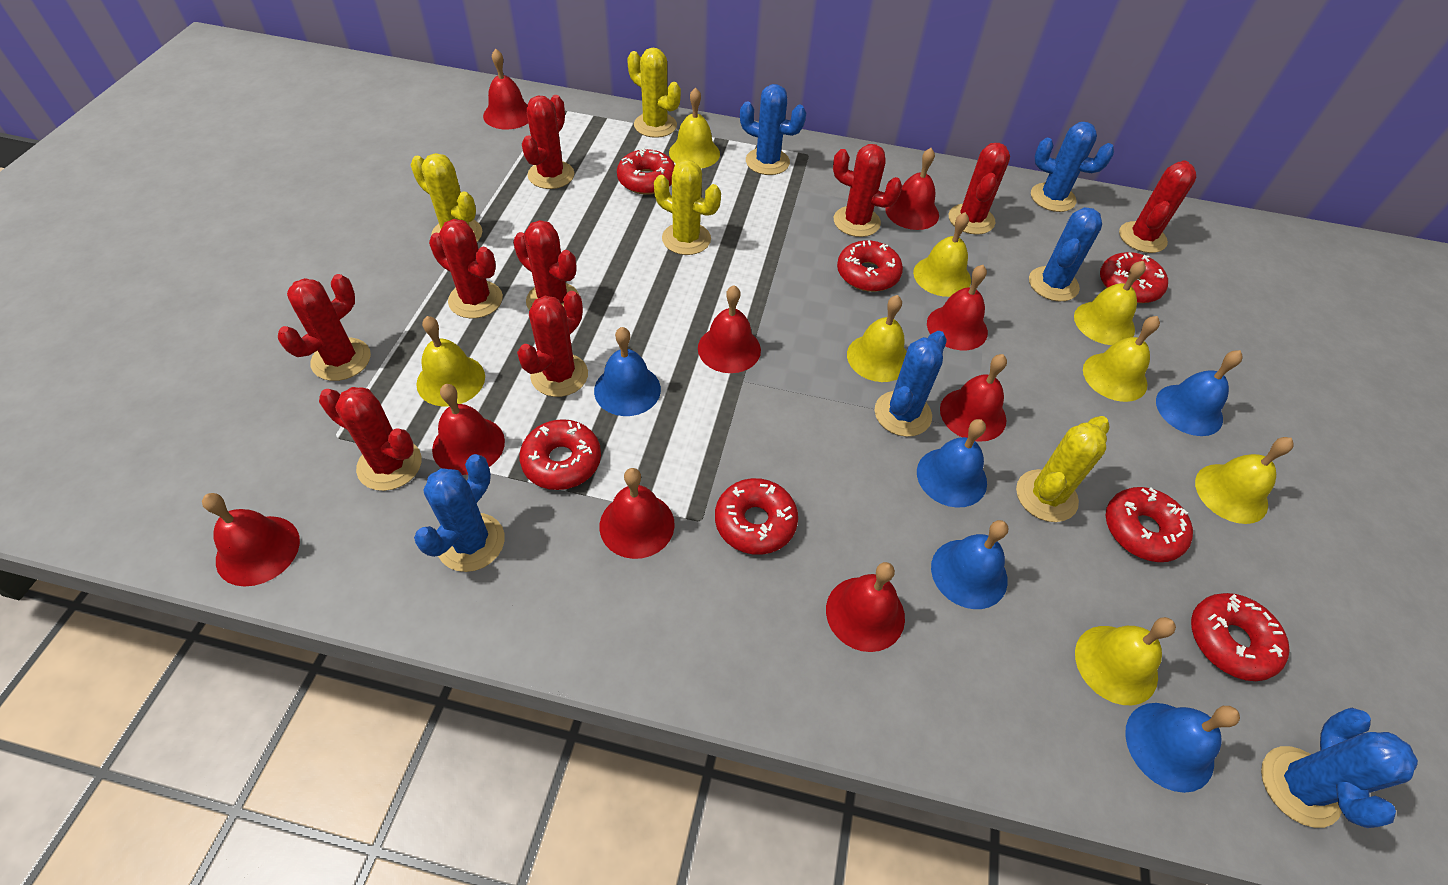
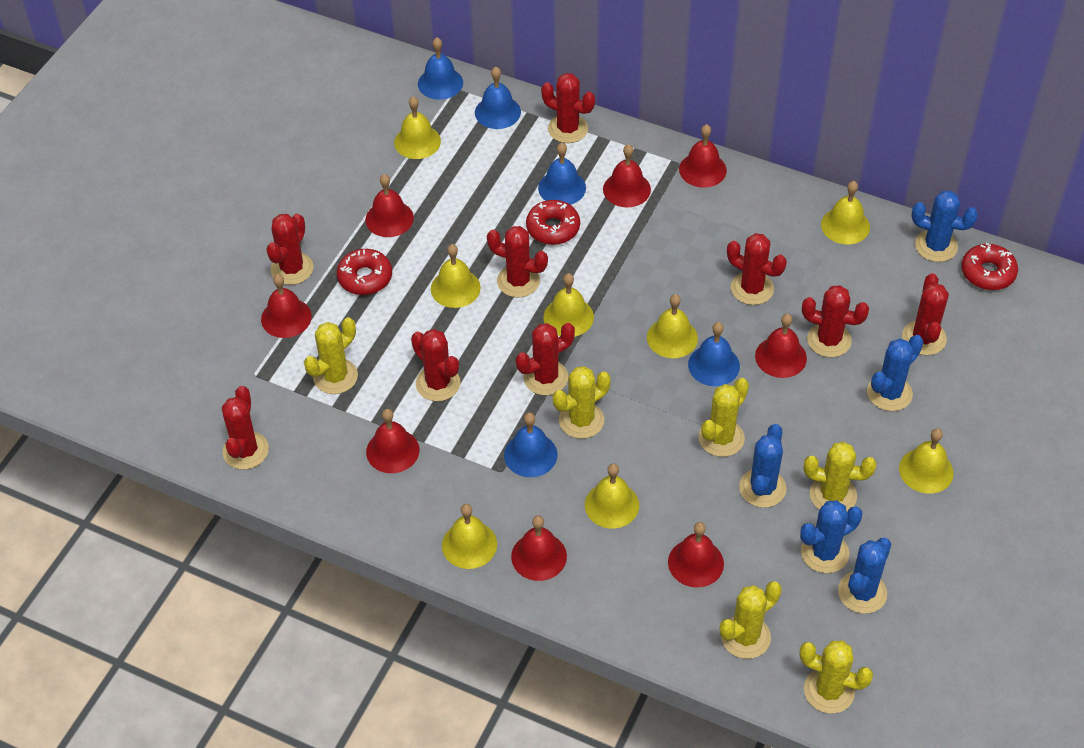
blue cactus: [414,454,505,572] [740,84,806,175] [875,331,947,437] [1029,207,1102,301] [1031,122,1114,212] [1261,708,1418,828] = 6 -> [739,424,787,508] [800,500,862,573] [838,538,891,614] [867,335,923,411] [911,191,978,262] = 5
red bell: [202,493,300,587] [432,384,505,475] [483,48,528,130] [599,468,675,559] [698,285,761,373] [826,562,905,652] [885,148,939,230] [927,265,988,350] [940,354,1007,442] = 9 -> [261,274,312,338] [365,174,414,237] [366,409,419,473] [511,516,567,581] [603,144,651,208] [668,522,724,587] [679,124,727,188] [755,314,807,378] = 8
red donut: [519,419,601,490] [617,148,675,195] [715,478,798,555] [837,240,903,292] [1100,252,1168,303] [1106,487,1193,562] [1191,593,1290,681] = 7 -> [337,249,392,295] [526,200,580,245] [961,243,1018,290] = 3
yellow cactus: [411,153,482,242] [627,48,681,138] [654,160,721,255] [1016,416,1110,522] = 4 -> [304,317,358,394] [553,366,611,439] [699,378,749,457] [720,581,782,659] [799,640,873,714] [804,442,877,512] = 6

